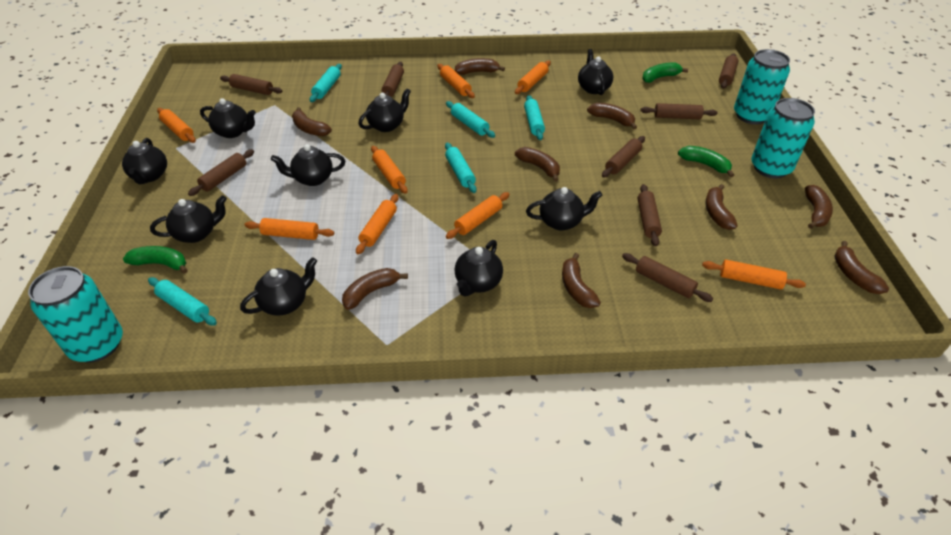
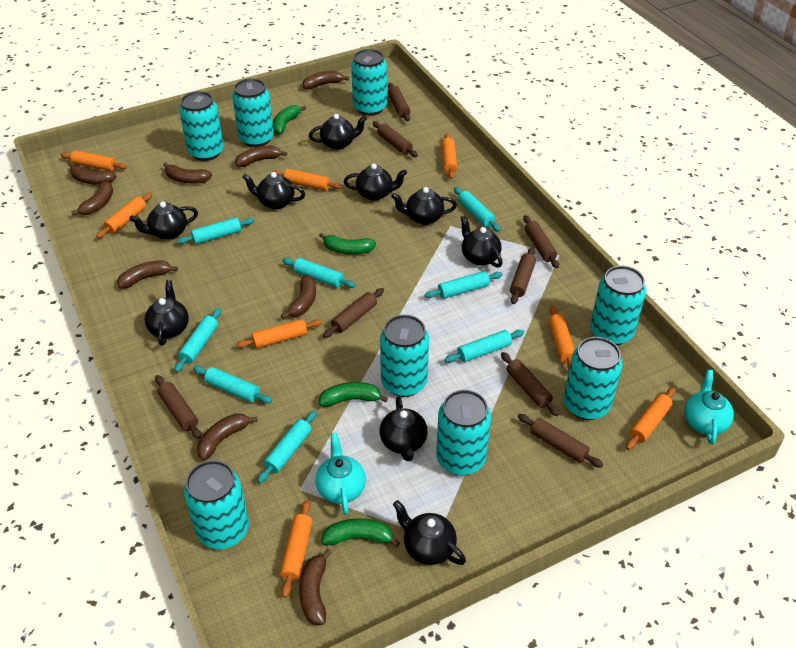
green banana: [123,246,188,274] [642,63,688,83] [678,146,734,177] = 3 -> [273,105,306,135] [319,233,376,255] [319,382,388,407] [321,518,400,547] = 4
turquoise can: [28,266,123,363] [734,49,790,124] [751,98,815,178] = 3 -> [179,91,224,161] [184,460,249,549] [232,78,274,147] [351,49,387,116] [380,315,429,397] [436,390,491,475] [564,337,623,420] [590,266,646,345] = 8
turquoise rolling pin: [148,277,217,325] [310,64,342,102] [445,143,477,193] [446,101,495,138] [524,95,545,140] = 5 -> [174,308,221,372] [177,218,254,244] [193,366,272,404] [257,410,317,483] [282,258,356,288] [424,271,502,299] [444,330,524,363] [454,187,501,232] = 8
turquoise teapot: none = 0 -> [316,433,366,515] [684,370,734,445] = 2

